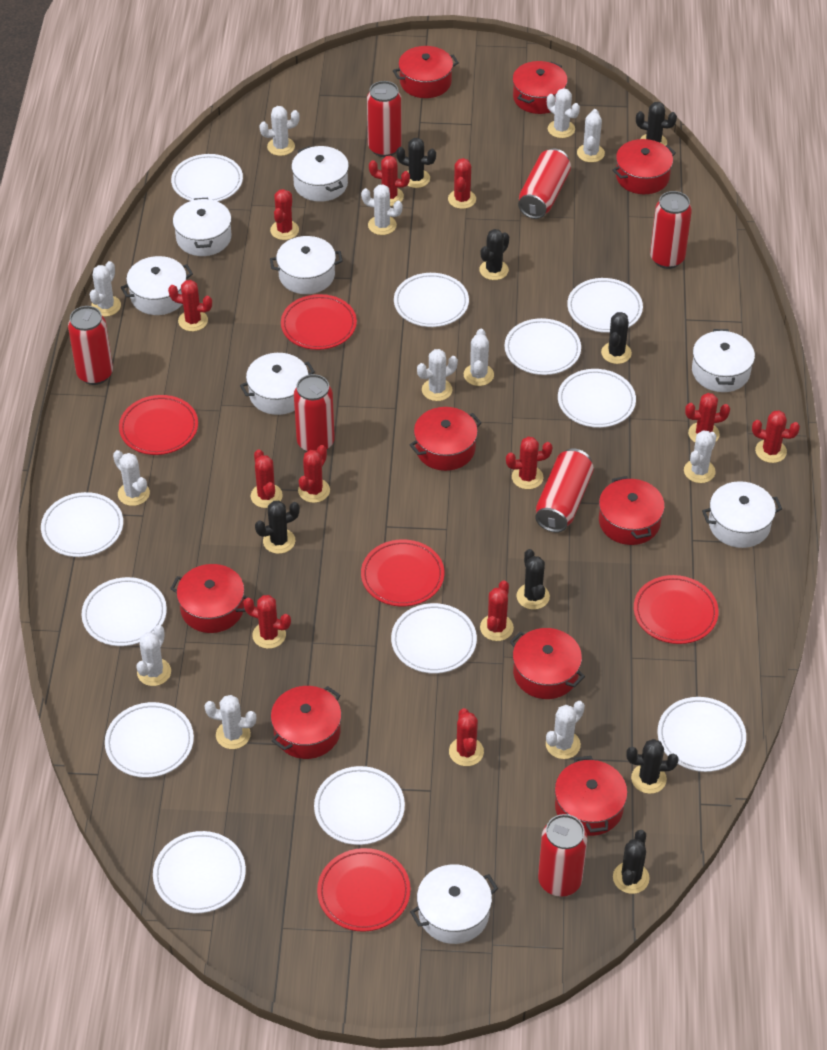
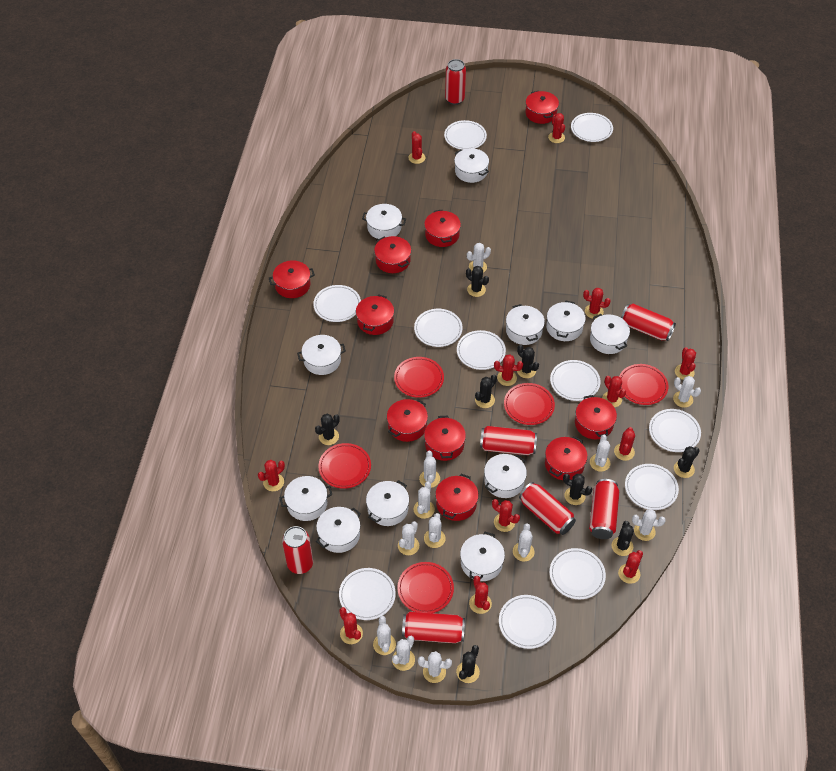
red pot: [170,564,249,633] [271,686,342,759] [393,46,459,98] [410,407,482,471] [510,628,585,699] [512,61,568,114] [555,756,628,836] [599,476,665,545] [612,139,676,194] = 9 -> [269,261,315,298] [356,294,394,335] [374,236,411,273] [387,399,428,442] [424,210,461,247] [424,416,466,461] [435,474,479,521] [525,91,559,124] [545,436,588,480] [575,395,617,439] = 10
white plate: [41,492,123,557] [82,577,167,646] [105,702,194,778] [153,831,246,913] [171,154,243,202] [314,766,405,845] [391,603,477,674] [394,273,469,327] [504,318,581,375] [558,369,636,428] [567,278,643,333] [657,697,746,772] = 12 -> [313,285,361,322] [339,568,396,620] [414,309,463,347] [444,120,487,150] [457,330,506,370] [499,595,556,649] [550,360,600,401] [550,548,606,599] [571,113,613,142] [625,464,679,510] [649,409,701,452] = 11
white pot: [121,256,193,315] [173,198,231,256] [240,353,315,415] [270,236,343,294] [291,146,349,202] [410,864,498,944] [692,329,755,392] [702,481,782,548] = 8 -> [279,476,332,521] [297,335,346,375] [316,507,361,553] [362,204,406,239] [366,480,409,526] [454,148,489,183] [460,532,505,581] [484,454,527,498] [506,304,545,345] [546,301,586,341] [590,314,630,354] = 11

